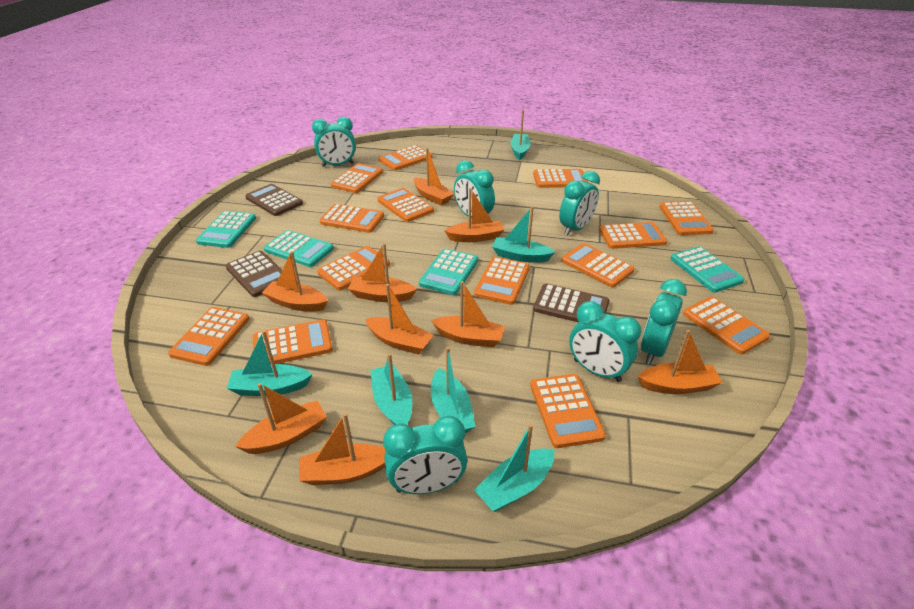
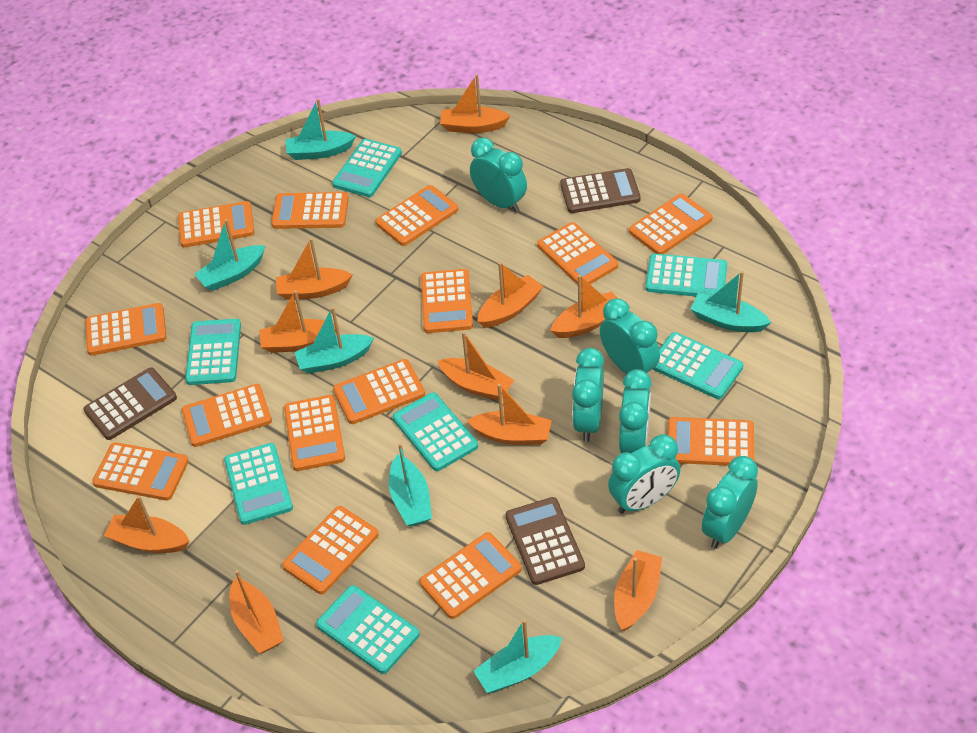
orange boat: [235,383,327,454] [262,251,328,311] [299,413,386,485] [348,243,417,302] [365,284,434,355] [413,148,454,206] [431,281,505,347] [444,188,504,242] [638,329,723,394] = 9 -> [104,496,190,553] [230,570,284,654] [259,290,336,353] [276,238,353,300] [438,331,514,401] [440,74,510,133] [467,384,552,445] [477,262,543,328] [550,275,618,338] [614,550,662,631] = 10
turquoise calculator: [196,211,256,248] [264,230,334,267] [419,249,478,295] [670,246,745,292] = 4 -> [185,319,241,385] [224,443,293,525] [316,585,420,674] [332,139,402,197] [393,392,478,471] [645,254,728,297] [652,332,743,399] = 7

